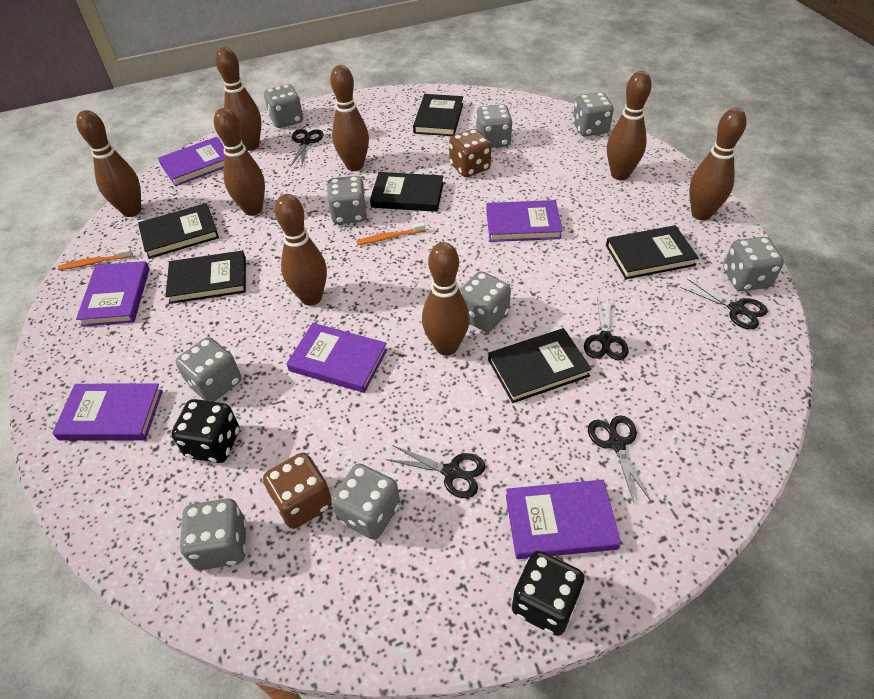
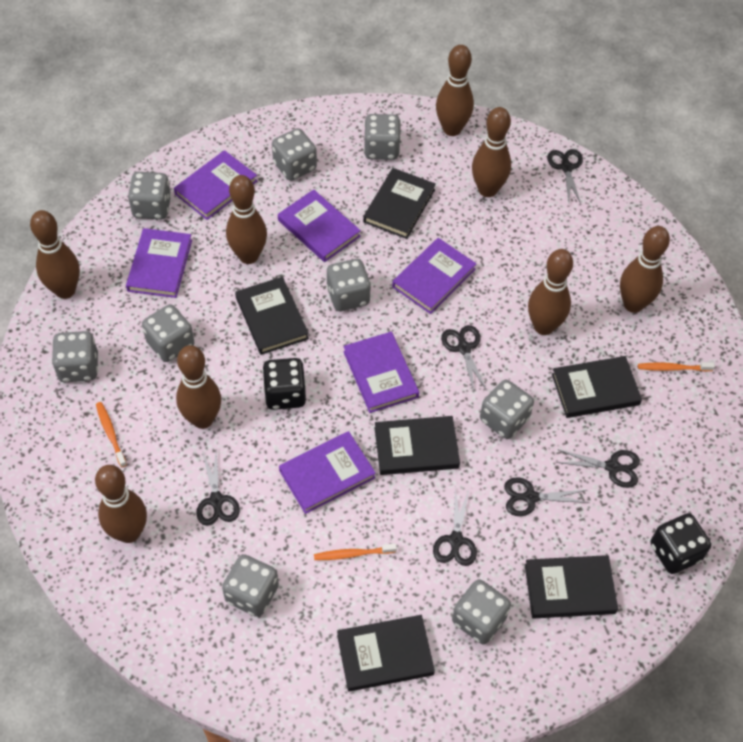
black scissors: [290,129,323,167] [386,445,486,498] [584,297,629,360] [588,415,651,504] [681,279,768,329] = 5 -> [196,450,240,526] [433,488,477,566] [441,325,487,392] [504,477,590,516] [547,149,583,204] [556,450,640,488] = 6
brown dice: [263,452,332,529] [449,129,491,177] = 2 -> none = 0
orange toothbrush: [58,248,133,270] [356,222,426,245] = 2 -> [96,402,127,467] [314,544,397,560] [638,362,715,371] = 3

